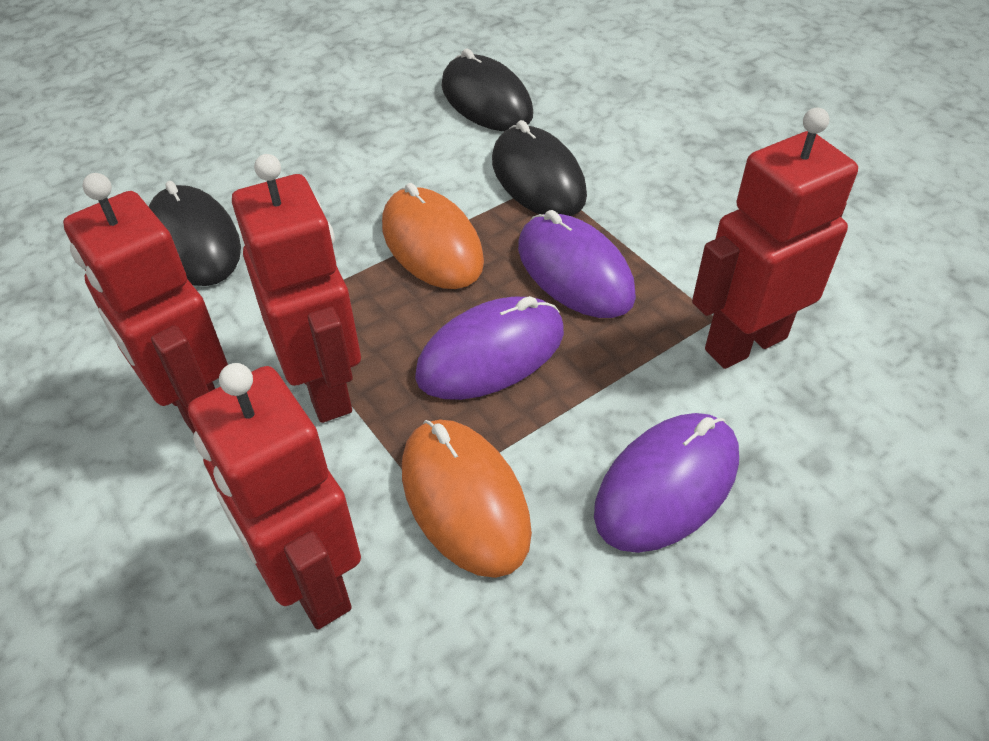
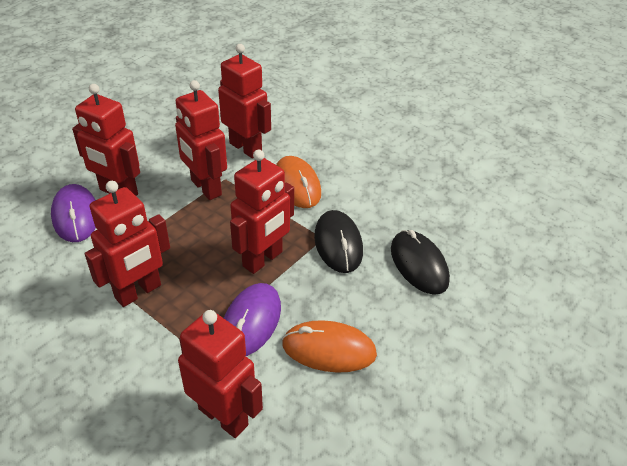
black mouse: [149,181,241,286] [441,49,533,131] [492,120,587,216] = 3 -> [314,210,363,273] [391,230,450,295] = 2
purple mouse: [415,296,564,400] [518,210,636,318] [594,413,739,553] = 3 -> [51,184,96,242] [224,283,281,356] = 2
red robot: [63,173,228,434] [188,363,361,629] [232,154,361,423] [692,107,858,369] = 4 -> [72,84,140,196] [84,181,170,307] [175,80,227,200] [178,310,263,438] [218,44,271,159] [230,149,294,274] = 6

